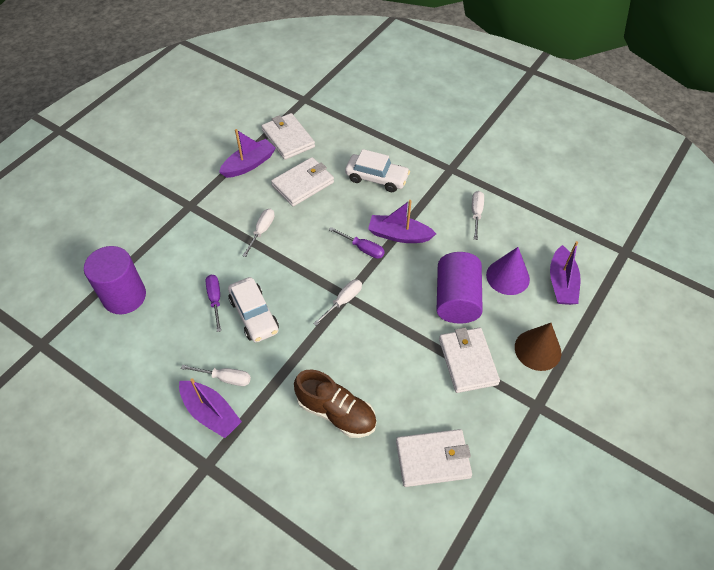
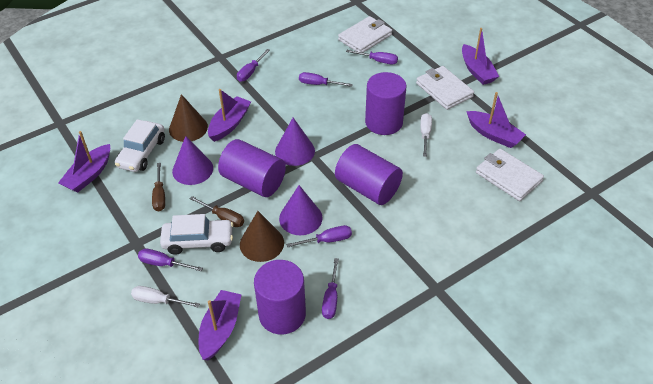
brown cone: [515,323,561,371] = 1 -> [169,94,208,142] [240,211,284,262] = 2
brown screwdriver: none = 0 -> [152,163,165,212] [190,196,244,227] = 2
brown shoe: [294,369,377,438] = 1 -> none = 0
purple boat: [179,378,242,438] [219,129,276,178] [368,200,436,243] [550,241,581,305] = 4 -> [58,131,110,193] [199,290,242,360] [208,89,251,142] [462,28,499,85] [466,92,526,148] = 5
purple cone: [486,247,530,295] = 1 -> [172,136,213,185] [275,118,315,166] [279,185,323,235] = 3
purple cylinder: [84,246,146,314] [436,252,483,324] = 2 -> [218,139,286,197] [254,260,306,335] [335,144,403,205] [365,72,407,135] = 4
purple screwdriver: [205,275,221,332] [329,227,385,259] = 2 -> [138,249,203,271] [237,49,270,82] [286,225,352,248] [299,72,353,87] [322,258,339,319] [346,50,398,64] = 6
white screwdriver: [181,365,251,386] [242,209,275,257] [313,279,362,326] [472,191,484,240] = 4 -> [131,286,200,308] [420,113,432,157] = 2
white wallet: [261,113,315,160] [271,157,334,207] [396,429,472,487] [439,327,500,393] = 4 -> [338,16,392,53] [416,66,474,110] [476,148,544,201] = 3

